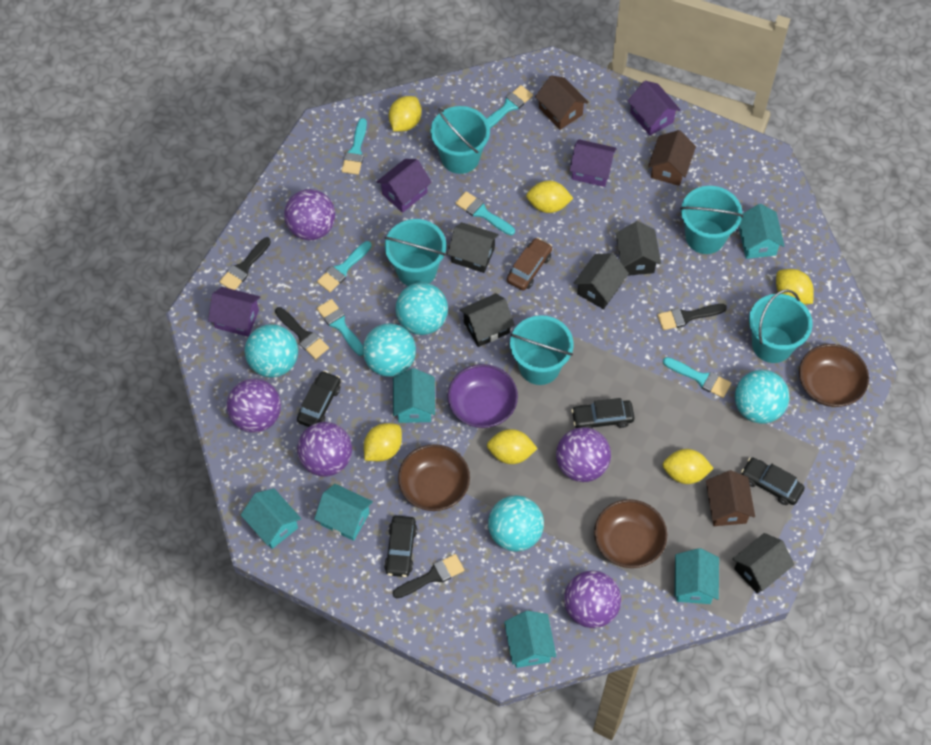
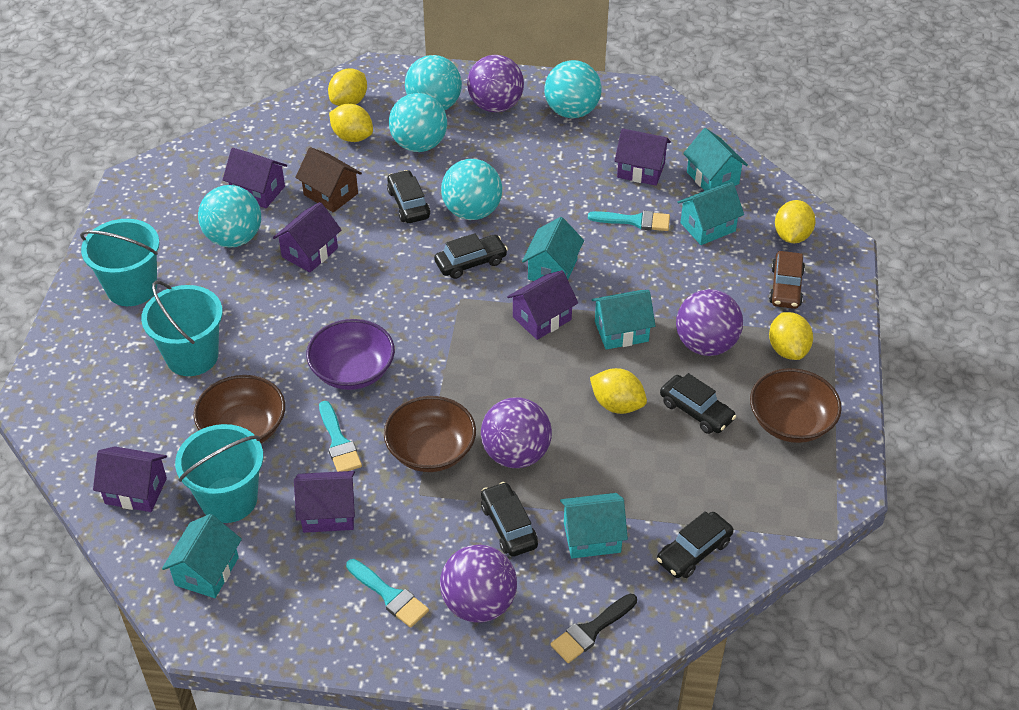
black brush: [219,237,271,290] [275,307,329,359] [393,554,464,598] [658,304,727,330] = 4 -> [550,594,637,663] = 1
black car: [297,371,341,427] [384,516,417,577] [571,398,635,429] [741,458,805,505] = 4 -> [387,170,430,223] [434,233,508,279] [481,482,538,557] [657,511,734,578] [660,373,736,434] = 5
black house: [448,222,499,273] [460,293,515,347] [574,253,629,309] [616,221,661,276] [732,533,794,594] = 5 -> none = 0
brown house: [535,75,589,130] [648,130,696,186] [706,470,755,526] = 3 -> [295,147,362,212] = 1
purple ball: [226,378,281,433] [284,189,335,240] [297,422,352,477] [556,427,611,482] [564,570,621,628] = 5 -> [440,545,517,623] [467,55,524,112] [481,397,552,468] [676,289,743,356] = 4
purple house: [208,287,260,337] [377,159,432,213] [570,139,617,187] [627,81,681,136] = 4 -> [93,446,167,512] [223,148,287,208] [273,202,341,272] [294,471,355,533] [507,270,578,340] [614,128,671,186] = 6
turquoise brush: [317,241,372,292] [317,299,363,356] [342,118,367,175] [455,191,515,235] [487,85,533,128] [663,357,731,398] = 6 -> [319,401,362,472] [346,559,429,628] [588,211,670,231] = 3
turquoise bucket: [385,219,446,286] [431,106,490,174] [510,315,574,385] [680,186,743,254] [749,289,813,363] = 5 -> [80,219,160,306] [141,281,223,376] [175,424,263,523] = 3
yellow lemon: [364,423,402,461] [389,96,422,131] [487,429,538,464] [526,181,573,213] [662,449,714,484] [776,269,814,305] = 6 -> [328,68,367,106] [329,104,373,142] [590,368,647,414] [769,312,813,360] [775,200,816,243] = 5

